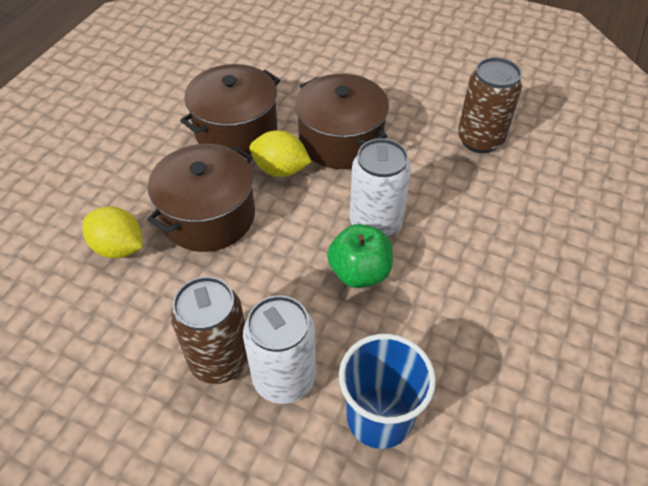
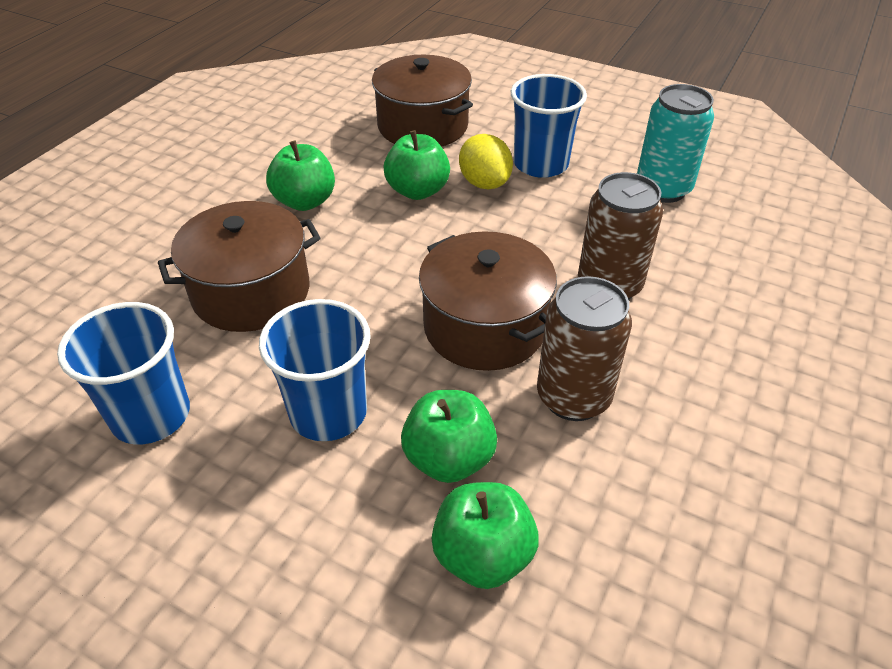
blue cup: [339,334,436,449] = 1 -> [57,302,190,444] [259,299,371,441] [511,74,587,178] = 3
green apple: [327,224,393,288] = 1 -> [266,141,335,211] [384,130,450,200] [401,390,497,483] [431,482,539,589] = 4
turquoise can: none = 0 -> [637,84,714,203] = 1
white can: [243,295,316,404] [350,138,411,237] = 2 -> none = 0
yellow lemon: [82,206,143,259] [249,130,312,177] = 2 -> [459,134,513,190] = 1

